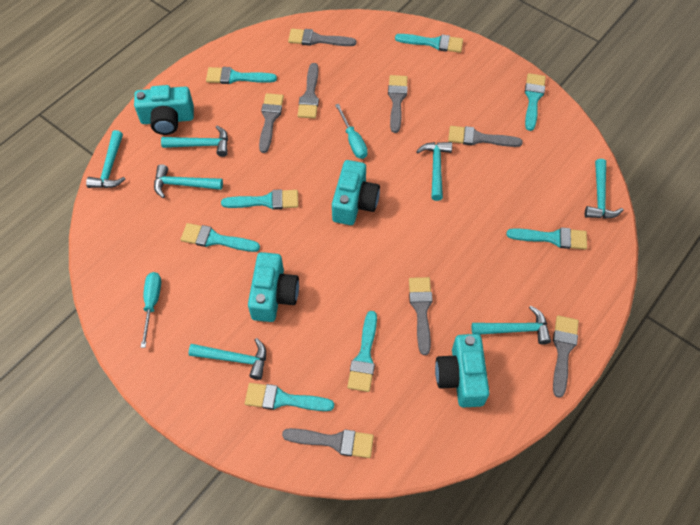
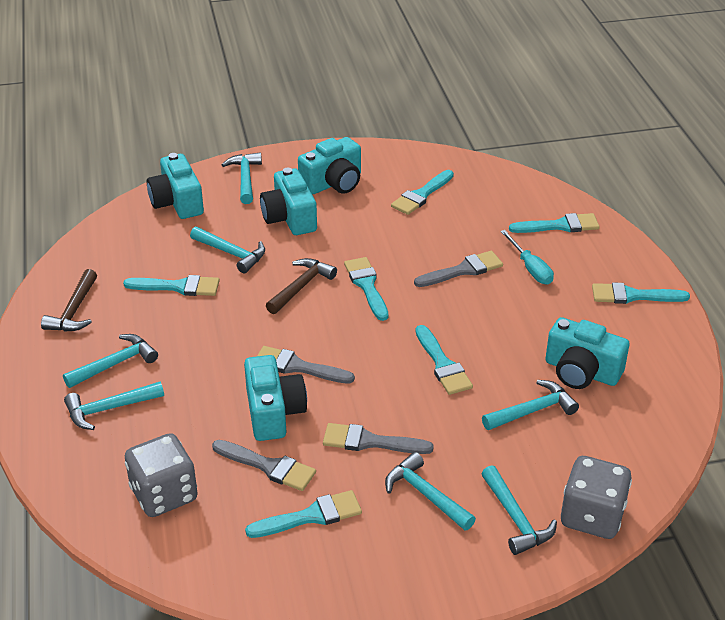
brown hammer: none = 0 -> [41,269,97,332] [266,258,337,314] = 2
grey brush: [259,93,284,153] [282,428,374,458] [288,29,356,46] [297,63,319,119] [388,75,408,133] [409,277,433,355] [448,126,523,147] [553,315,579,398] = 8 -> [212,440,316,491] [257,346,355,384] [323,423,434,454] [414,251,503,287] = 4
grey dice: none = 0 -> [125,433,198,517] [561,456,632,539] = 2
turquoise brush: [181,223,260,252] [206,67,277,84] [221,189,299,210] [245,383,334,411] [347,311,377,392] [395,34,463,53] [507,227,587,250] [525,73,546,131] = 8 -> [123,275,220,296] [245,490,362,538] [344,257,388,321] [391,170,454,215] [415,325,473,395] [509,213,600,233] [592,283,690,304] = 7
turquoise camera: [134,85,194,135] [248,252,299,322] [332,160,380,225] [435,334,489,407] = 4 -> [147,153,204,219] [244,355,307,441] [260,168,317,235] [298,137,361,195] [545,317,630,389] = 5
turquoise screwdriver: [141,272,161,348] [335,104,368,159] = 2 -> [500,230,554,284] = 1

